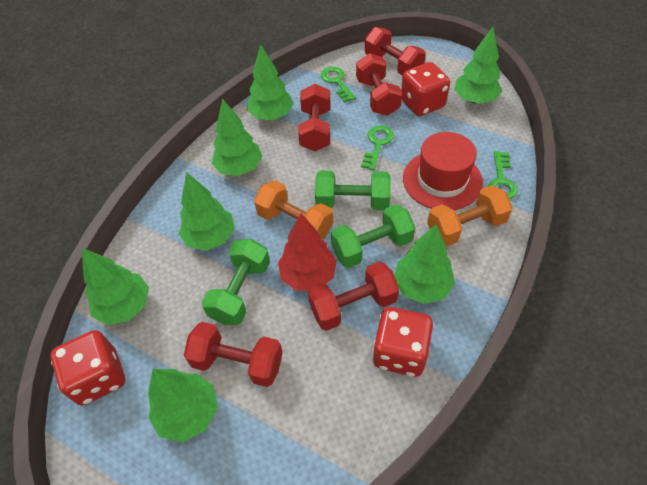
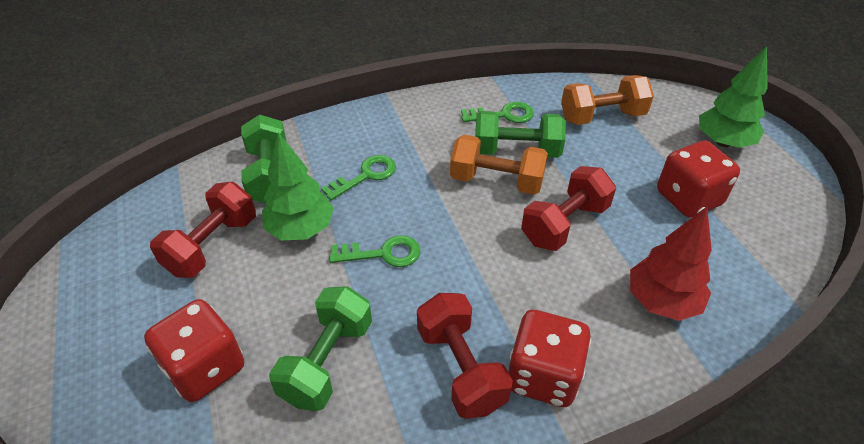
green tree: [82,248,149,325] [148,369,218,442] [179,172,235,251] [212,98,262,176] [247,44,294,120] [394,224,455,304] [454,27,502,104] = 7 -> [262,132,334,240] [699,46,768,148] = 2
red dumbbell: [184,322,283,387] [298,84,330,151] [308,261,399,331] [356,53,402,116] [365,27,426,76] = 5 -> [150,182,256,278] [417,293,513,419] [521,166,616,251] = 3
red hat: [403,132,483,210] = 1 -> none = 0

